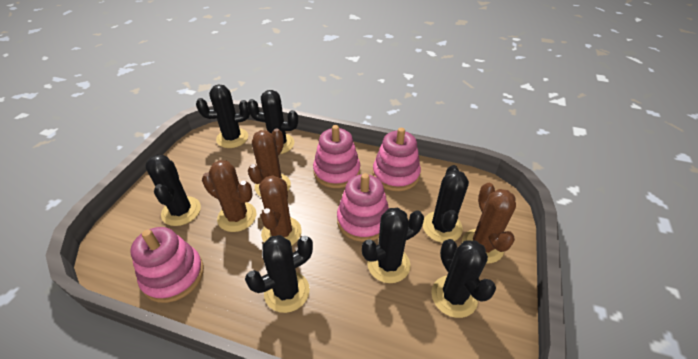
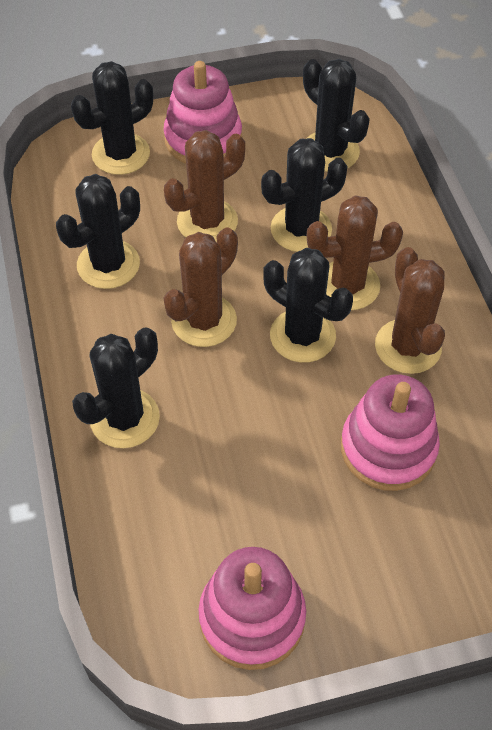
black cactus: [145,155,201,226] [196,85,250,148] [245,235,313,313] [247,90,298,154] [362,208,424,283] [423,165,469,243] [431,239,496,318] = 7 -> [56,174,140,289] [71,61,153,175] [72,327,160,448] [261,138,347,252] [263,248,353,363] [303,59,370,172] = 6
pink stacking toy: [130,227,204,303] [313,125,360,188] [337,173,389,242] [373,128,421,191] = 4 -> [164,61,242,164] [198,547,306,670] [341,375,440,491] = 3

